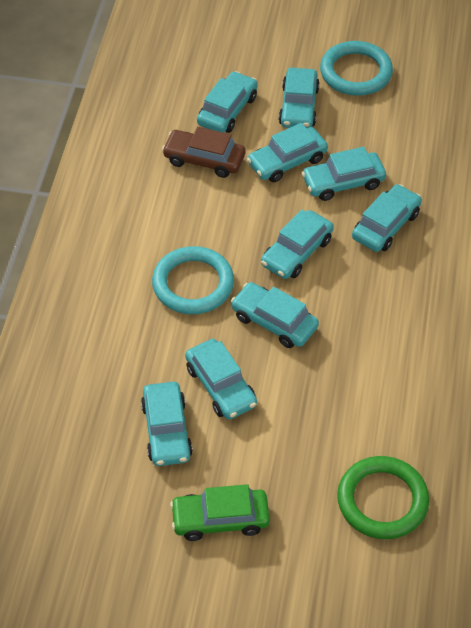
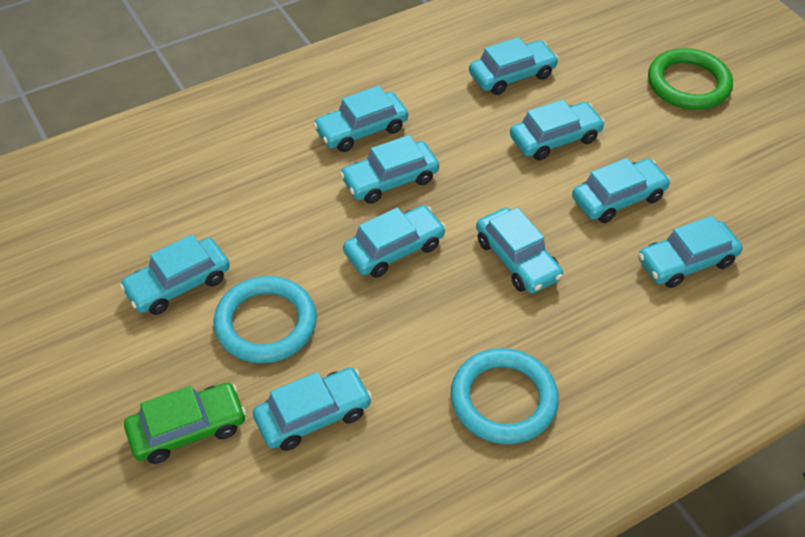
brown car: [162,127,245,178] = 1 -> none = 0
turquoise car: [141,382,193,466] [185,339,257,419] [197,71,258,133] [231,282,319,348] [247,123,328,182] [261,210,334,279] [279,68,320,128] [302,147,386,201] [352,184,422,252] = 9 -> [120,234,230,315] [253,367,372,451] [313,86,408,152] [340,135,439,204] [343,205,446,278] [469,37,559,95] [476,207,563,293] [510,99,605,161] [572,158,671,223] [638,216,742,288] = 10

